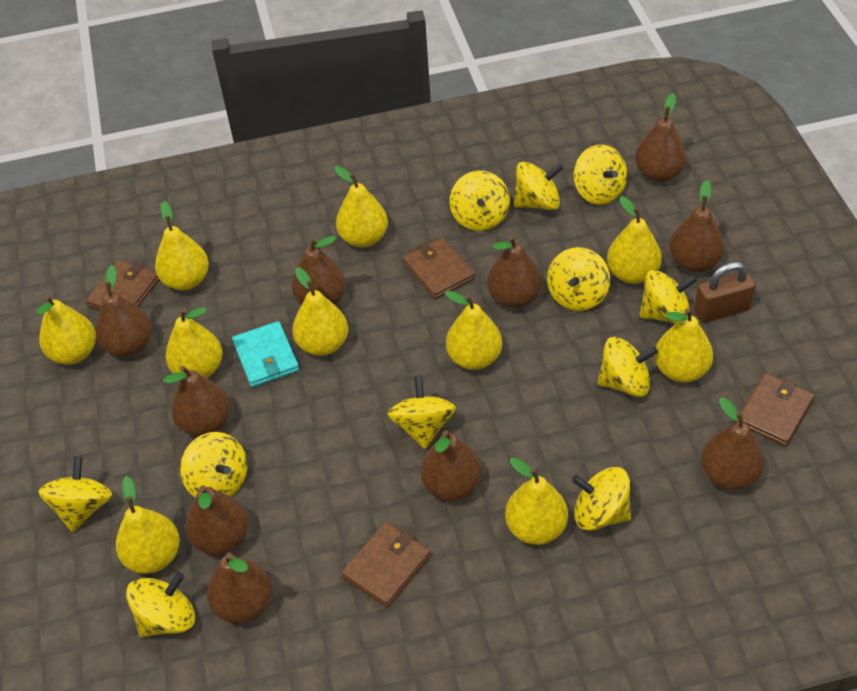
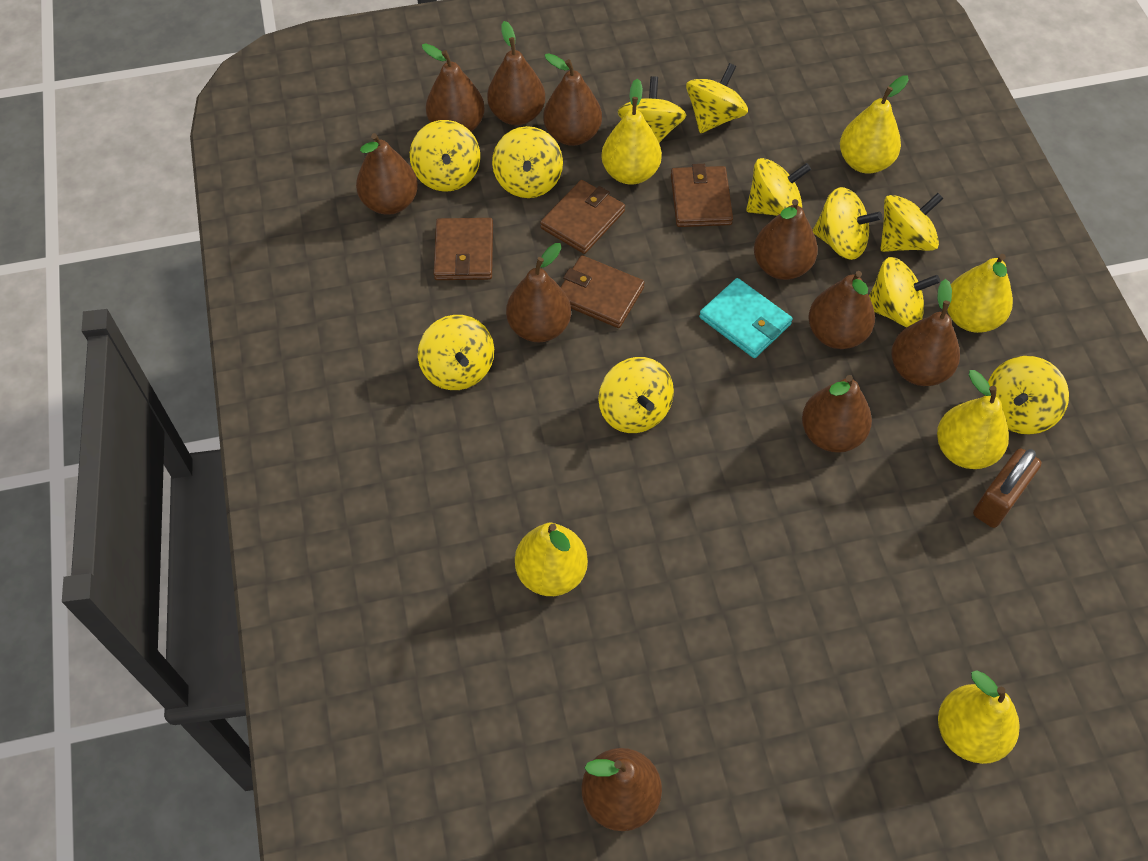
yellow pear: [37,295,96,364] [116,476,180,574] [155,201,209,290] [165,307,222,378] [292,267,348,356] [334,166,388,248] [445,291,502,370] [505,458,568,545] [607,196,662,284] [654,309,713,383] = 10 -> [515,523,588,596] [601,79,662,185] [840,75,909,174] [937,370,1009,469] [938,670,1020,764] [947,254,1013,333] = 6

